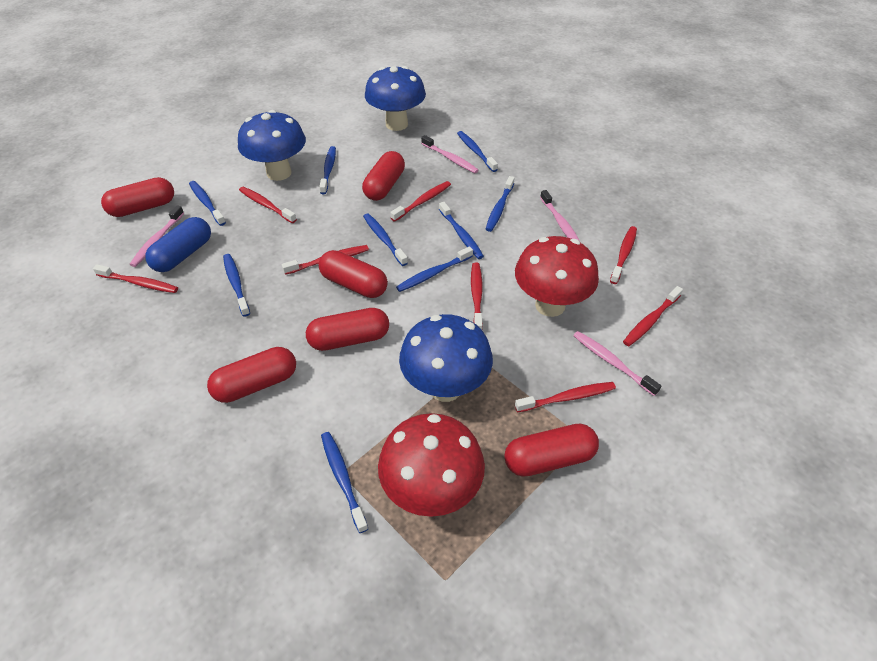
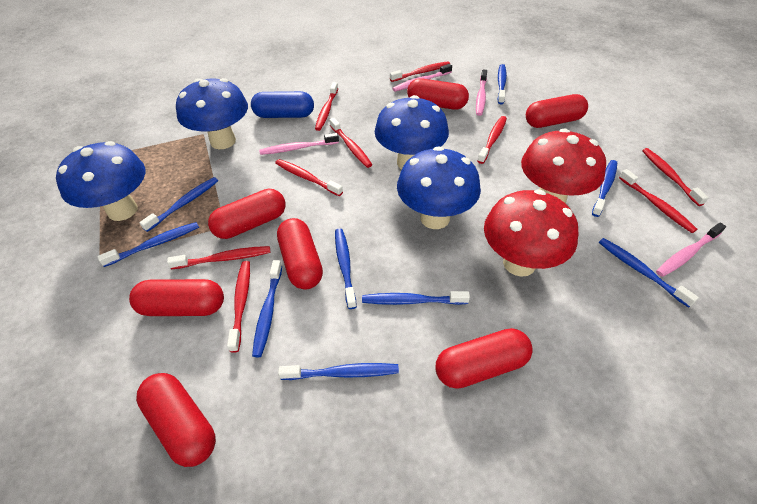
blue mushroom: [238,110,306,181] [365,66,426,131] [399,314,493,402] = 3 -> [56,141,146,221] [176,78,248,149] [375,95,449,170] [397,146,481,229] = 4
red capsule: [101,177,174,217] [207,347,296,403] [306,308,389,351] [319,250,388,298] [362,151,405,201] [504,423,599,477] = 6 -> [129,279,224,316] [136,373,216,467] [208,189,285,239] [277,218,323,289] [407,78,469,110] [435,328,533,389] [526,94,588,128] = 7
red toothbrush: [93,264,178,293] [239,187,297,223] [282,245,369,275] [390,181,451,222] [471,263,483,330] [515,382,616,412] [610,226,637,284] [623,286,683,346] = 8 -> [167,246,270,269] [227,261,250,353] [275,159,343,196] [315,82,338,131] [329,118,372,168] [390,61,450,82] [478,116,507,164] [619,169,697,233] [642,148,709,206] = 9

